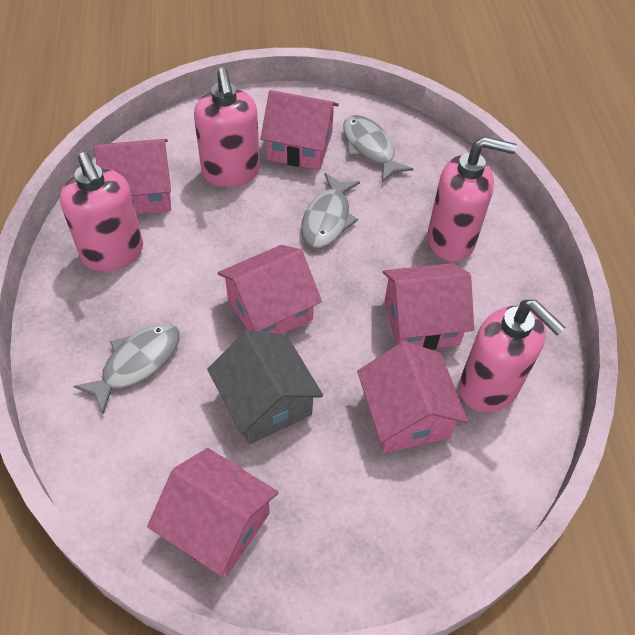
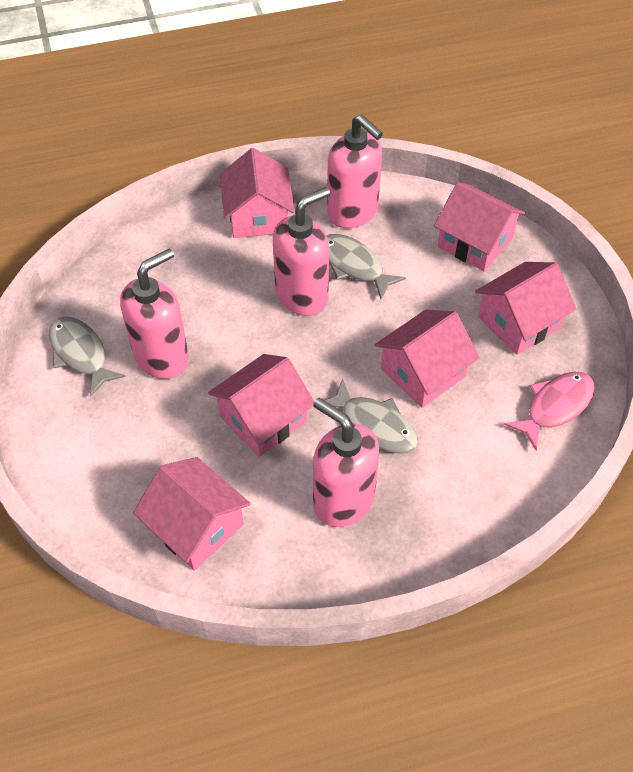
grey house: [207,330,323,444] = 1 -> none = 0
pink fish: none = 0 -> [504,372,595,450] = 1

